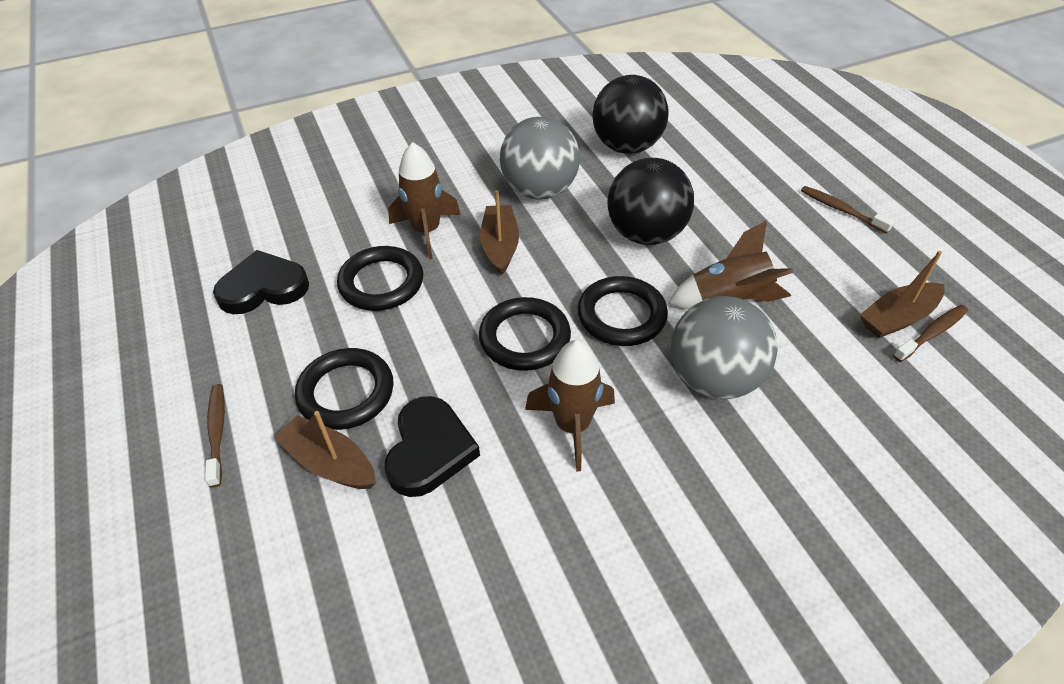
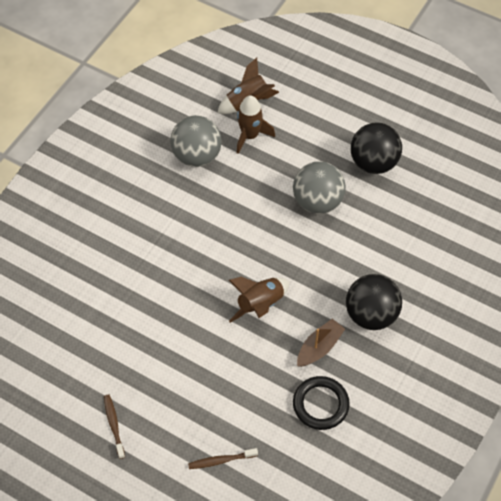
black heart: [213,250,309,314] [385,396,480,497] = 2 -> none = 0
black ring: [295,348,394,430] [337,246,423,311] [479,297,571,371] [578,276,668,346] = 4 -> [293,376,350,430] = 1
brown boat: [274,411,376,489] [480,190,519,276] [860,251,945,338] = 3 -> [297,319,345,367] = 1
brown toothbrush: [205,384,225,487] [801,186,894,234] [893,305,968,362] = 3 -> [104,395,125,459] [188,448,258,469] = 2

